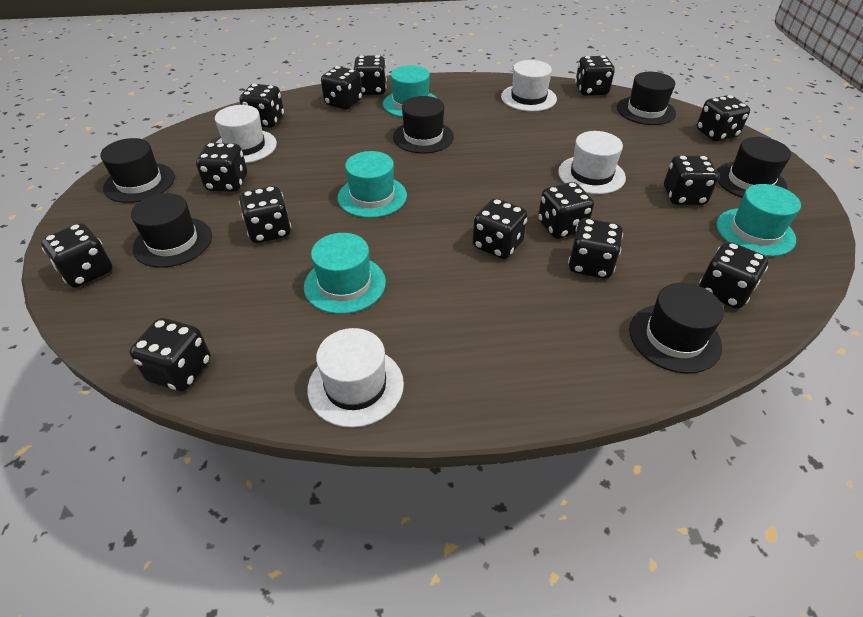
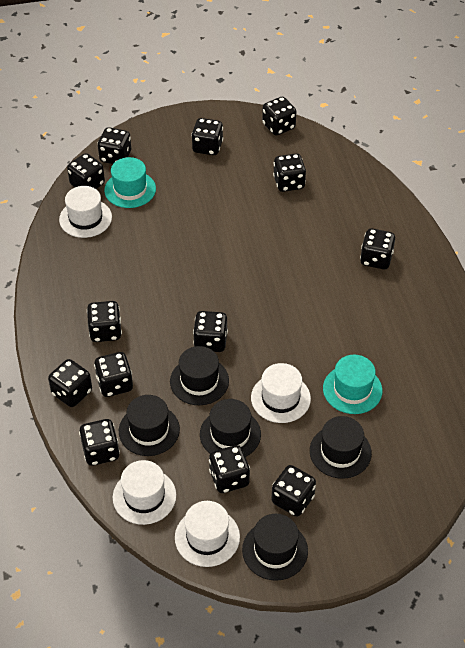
black dice: [41,223,113,288] [129,318,211,391] [196,143,247,192] [239,186,291,243] [240,84,284,128] [321,66,362,110] [354,55,387,95] [473,198,528,259] [538,182,594,239] [568,218,623,279] [575,56,615,96] [664,155,719,205] [697,95,750,142] [699,242,768,309] = 14 -> [48,359,92,407] [67,153,105,189] [79,419,120,466] [87,301,122,342] [94,352,133,397] [97,127,131,164] [191,118,223,155] [193,311,228,352] [209,445,250,493] [262,97,296,135] [271,465,316,516] [273,154,306,192] [360,228,395,269] = 13
black hat: [100,138,175,203] [131,193,212,268] [393,96,454,153] [617,72,676,125] [629,283,724,373] [717,137,791,198] = 6 -> [119,395,180,456] [170,346,229,405] [200,399,261,457] [242,514,308,581] [310,416,372,479] = 5
turquoise hat: [304,233,386,314] [338,151,407,218] [383,65,437,117] [716,184,801,257] = 4 -> [104,157,156,208] [323,355,382,414] = 2

